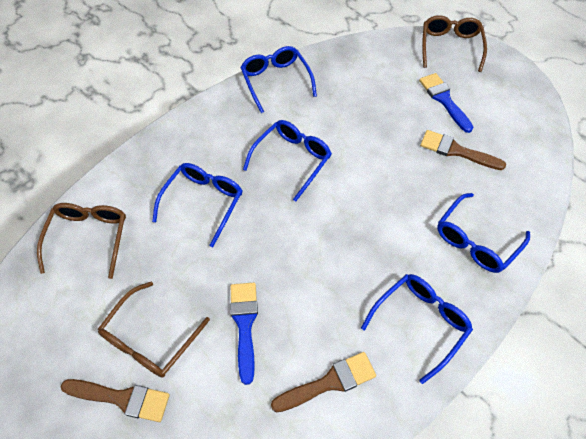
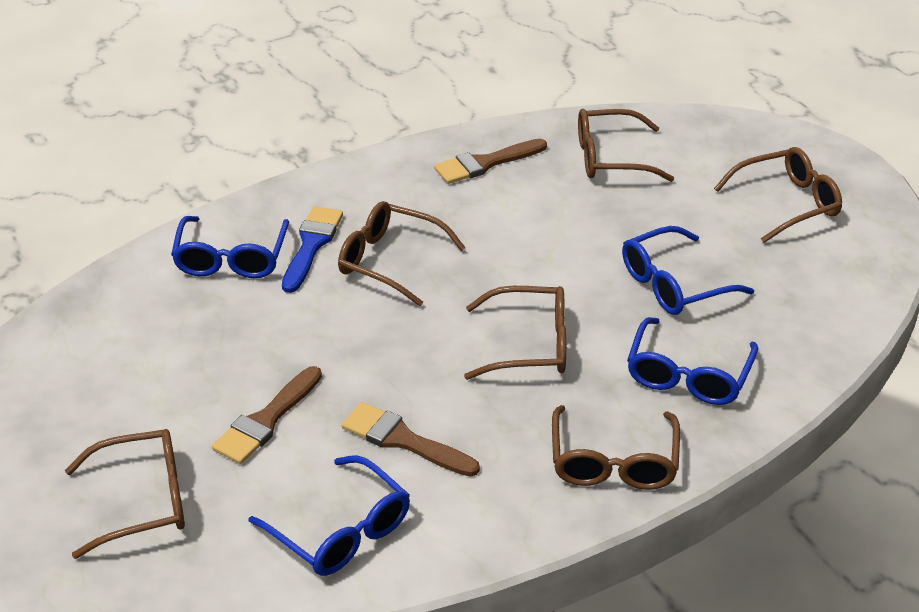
blue brush: [230,283,258,385] [419,73,473,133] = 2 -> [282,206,343,293] = 1
blue glasses: [152,163,242,247] [240,46,317,113] [243,120,332,201] [361,274,473,384] [437,193,530,273] = 5 -> [171,216,289,278] [248,455,410,576] [622,226,754,315] [627,317,758,405] = 4
brown glasses: [37,203,126,279] [98,281,210,378] [422,15,487,72] = 3 -> [65,429,185,559] [338,201,466,306] [464,286,566,380] [552,405,680,490] [578,109,674,182] [714,147,842,243] = 6

